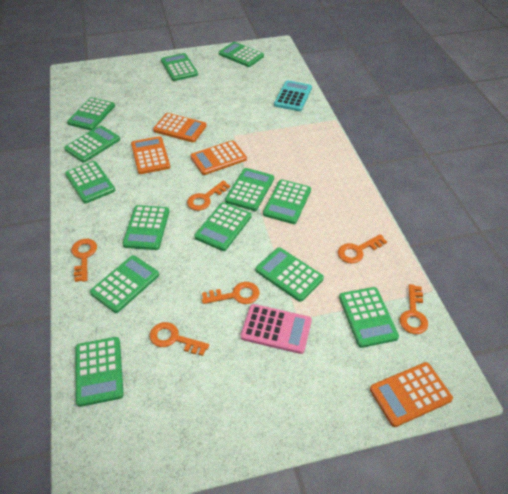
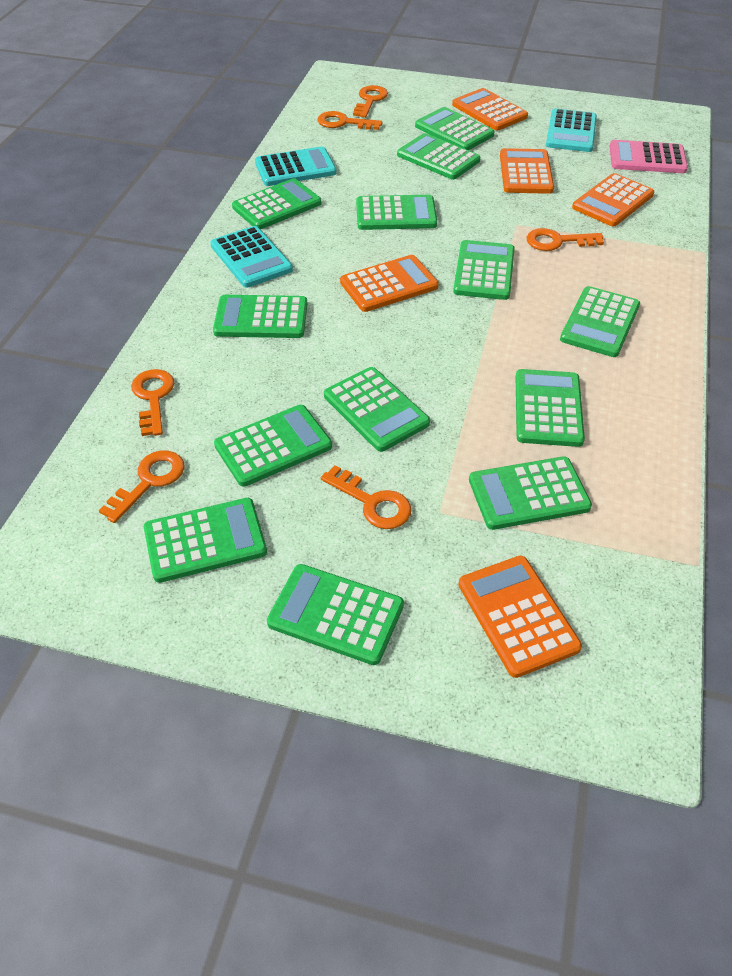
orange calculator: [131,136,170,174] [153,113,207,142] [190,140,247,175] [370,362,453,427] = 4 -> [340,255,439,312] [452,88,528,131] [458,556,582,678] [500,148,554,194] [572,173,654,227] = 5
turquoise calculator: [274,80,312,111] = 1 -> [210,226,293,288] [255,147,337,186] [546,109,597,152] = 3

